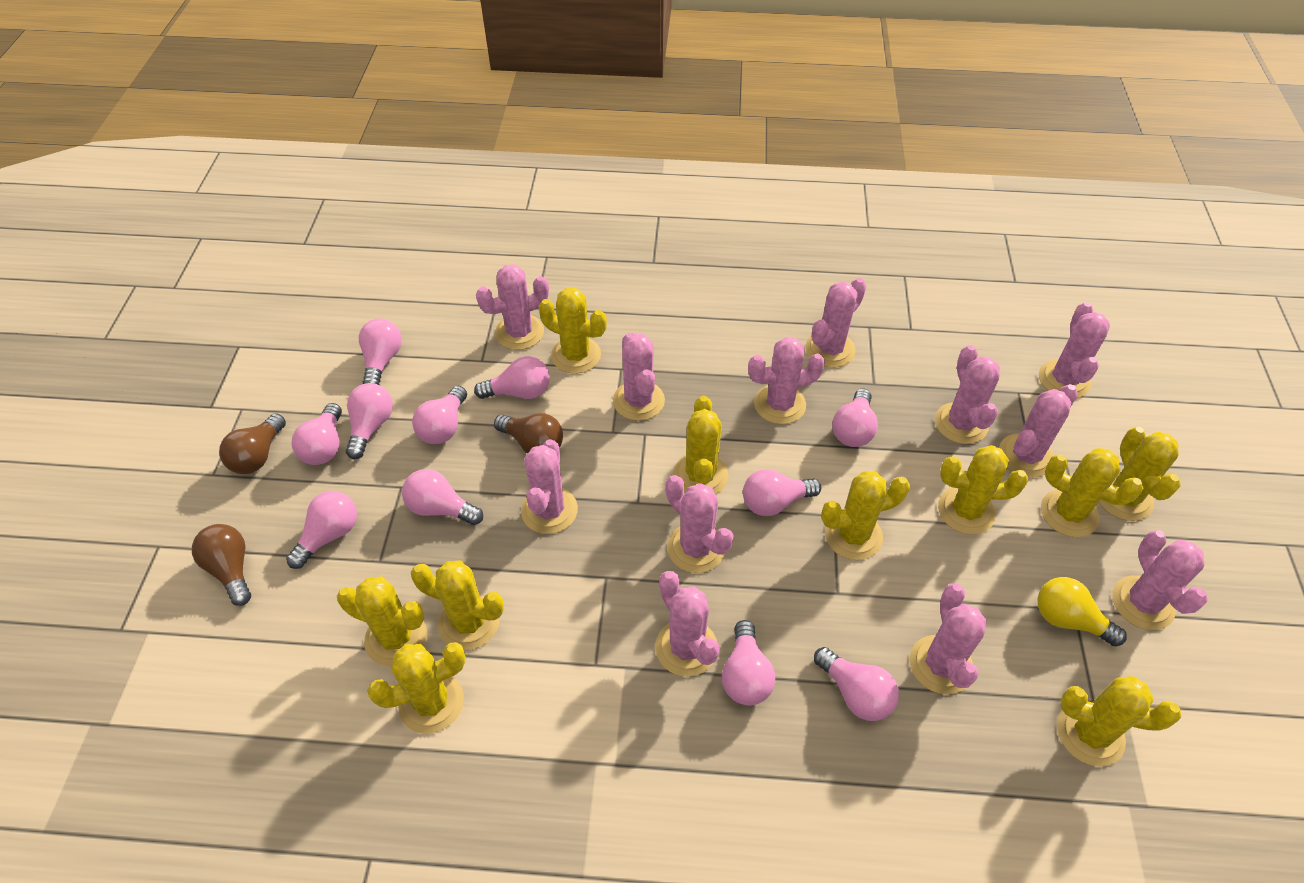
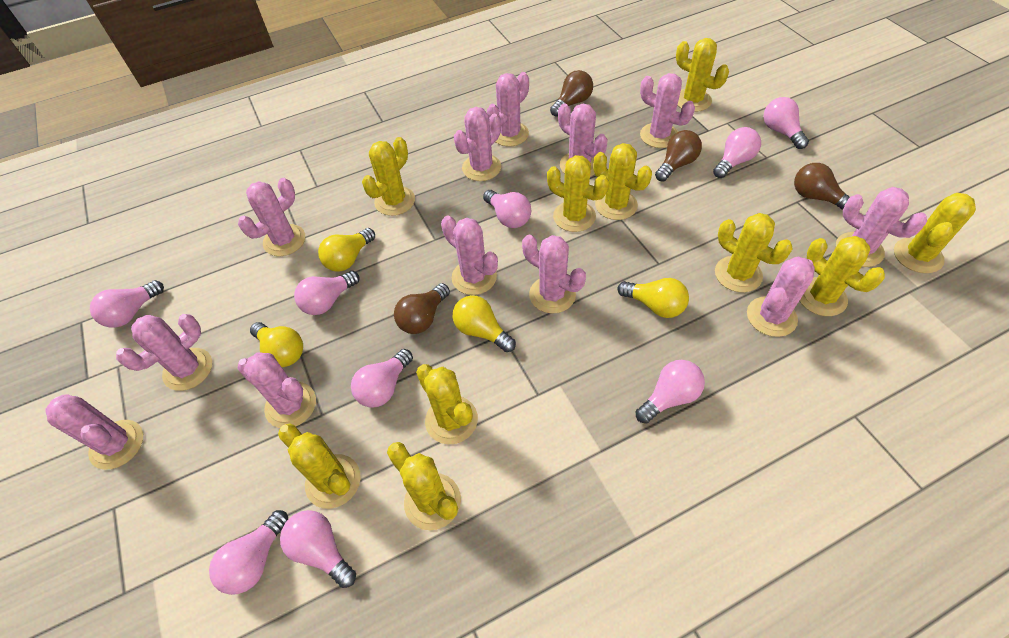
brown light bulb: [192,524,251,606] [219,413,286,474] [494,413,563,454] = 3 -> [394,283,450,334] [550,70,593,117] [655,130,702,182] [794,163,850,210] = 4
pink light bulb: [286,491,357,569] [292,403,342,465] [346,383,393,459] [359,318,402,385] [402,469,483,525] [412,386,467,444] [474,356,550,399] [722,620,775,705] [743,469,821,516] [814,647,899,721] [832,388,878,447] = 11 -> [90,280,164,328] [209,510,288,595] [280,510,356,588] [294,271,360,315] [351,349,413,408] [483,190,531,228] [636,360,705,424] [713,127,761,178] [764,97,809,149] = 9
yellow light bulb: [1037,577,1127,647] = 1 -> [250,322,303,367] [318,228,375,272] [453,295,516,352] [617,278,689,318] = 4

